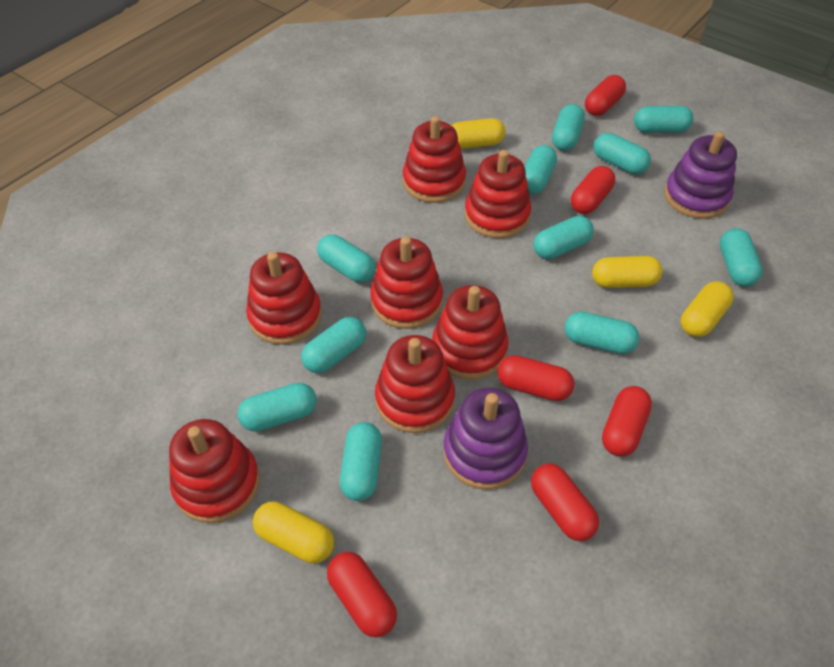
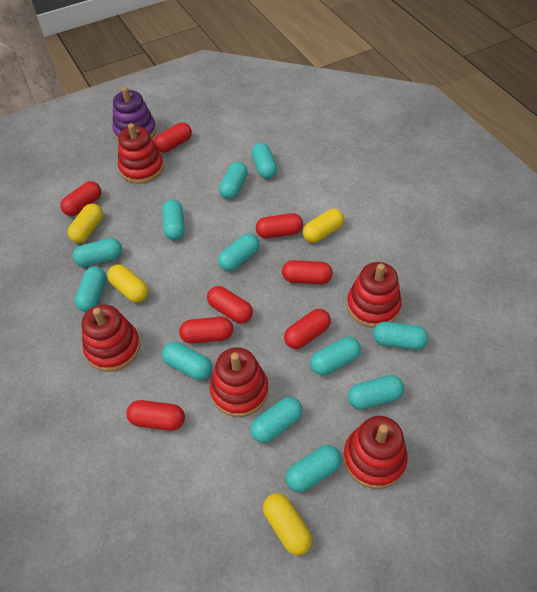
purple stacking toy: [443,388,528,490] [664,131,737,219] = 2 -> [113,87,156,140] = 1
red capsule: [327,552,397,637] [497,355,574,401] [531,463,599,541] [571,166,615,214] [585,75,626,116] [602,386,652,457] = 6 -> [60,181,101,216] [126,400,185,431] [154,122,192,153] [179,317,233,343] [207,286,253,324] [256,213,303,238] [282,260,333,284] [284,309,331,349] = 8
red stacking toy: [169,419,260,523] [246,252,322,345] [370,237,443,329] [375,335,455,433] [403,116,466,203] [432,285,509,380] [465,150,531,238] = 7 -> [82,304,141,372] [118,123,164,184] [210,347,268,417] [343,416,408,489] [347,262,402,328] = 5
turquoise capsule: [238,383,317,432] [301,317,366,373] [317,234,375,283] [340,422,382,501] [525,145,557,194] [533,216,594,259] [552,104,585,151] [565,312,640,354] [593,133,651,174] [634,106,694,133] [720,228,763,287] = 11 -> [72,238,122,267] [75,266,106,312] [162,200,185,240] [162,342,212,380] [218,233,259,271] [219,162,248,199] [250,397,303,443] [251,143,277,179] [285,445,342,492] [310,337,361,375] [348,375,404,409] [373,322,428,350] = 12

